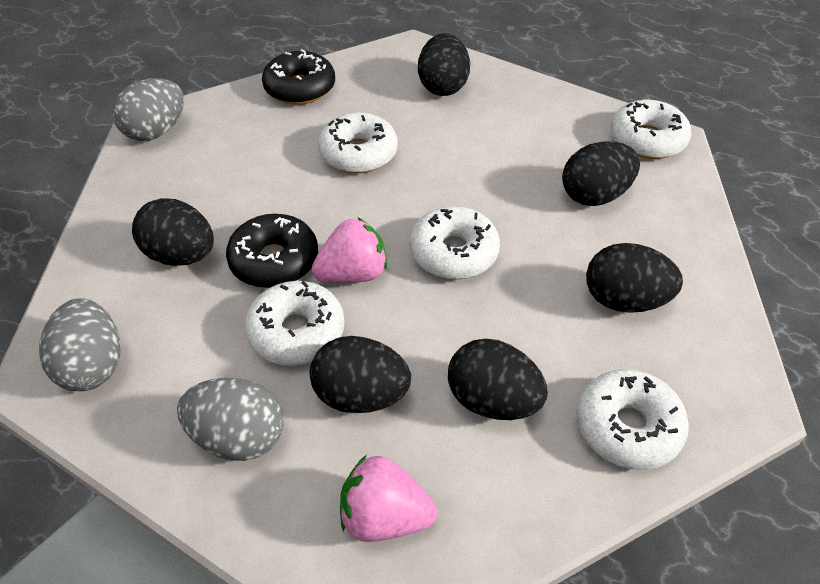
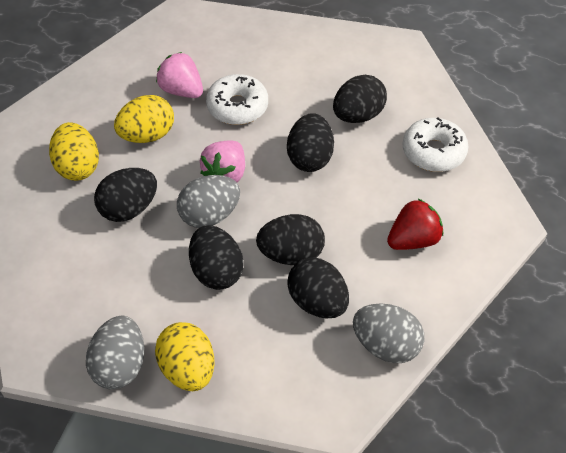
black donut: [226,214,318,288] [262,49,335,105] = 2 -> none = 0
red strawberry: none = 0 -> [387,199,443,250] = 1
white donut: [245,281,344,366] [318,112,398,173] [409,206,500,280] [576,369,689,470] [610,100,691,159] = 5 -> [206,74,268,125] [402,117,469,172] = 2
yellow egg: none = 0 -> [49,122,99,181] [114,95,174,143] [155,322,215,391] = 3

